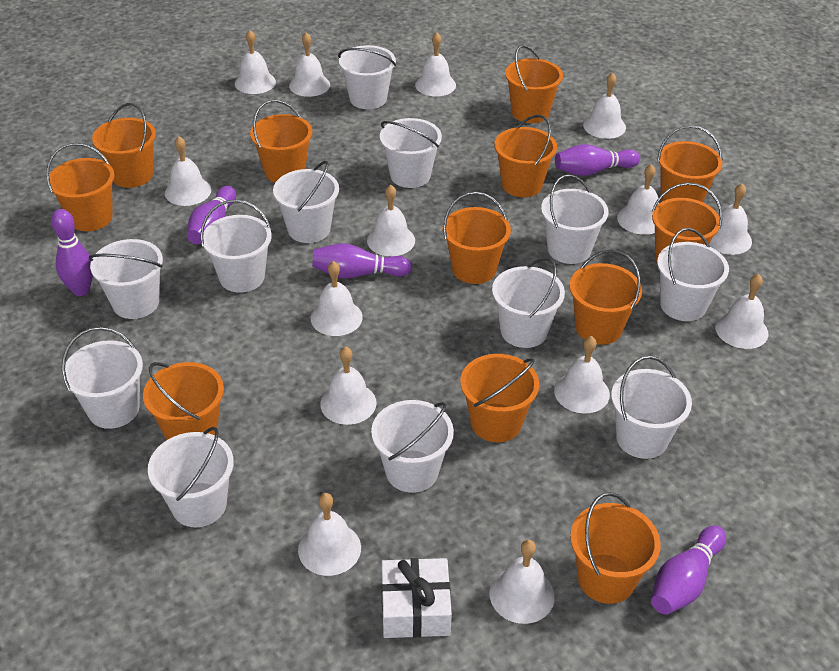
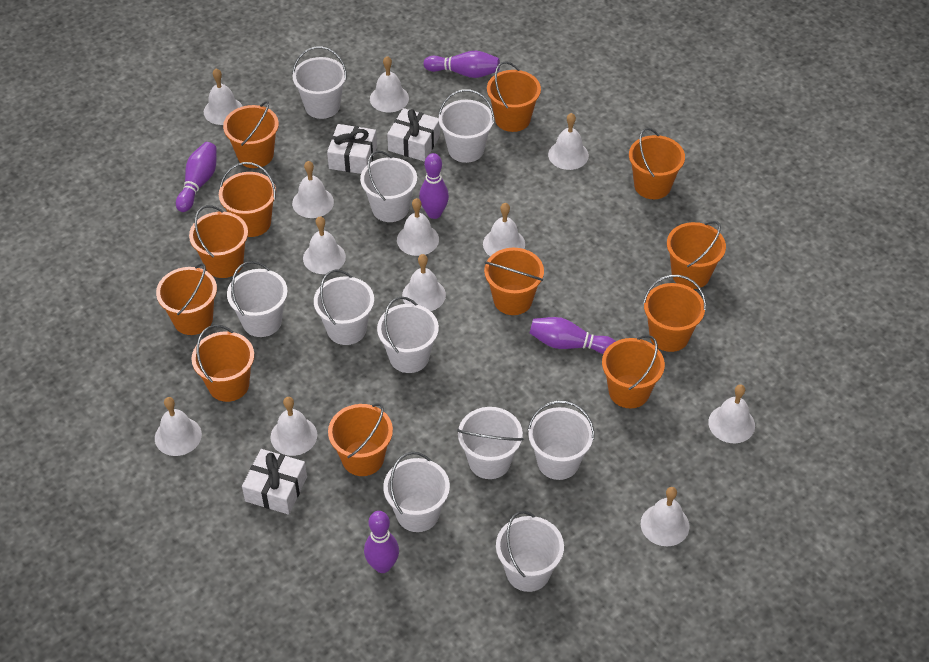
white bell: [165,136,211,206] [235,30,276,94] [289,32,330,97] [298,493,361,576] [311,261,363,336] [320,346,376,425] [367,185,415,256] [415,32,456,96] [490,540,555,624] [554,336,610,413] [583,72,626,139] [617,164,659,235] [709,183,752,255] [715,274,769,349] = 14 -> [155,397,202,456] [204,69,243,125] [270,397,317,456] [292,161,334,218] [303,217,346,274] [370,56,409,112] [397,198,439,256] [402,254,446,311] [483,203,525,256] [548,113,589,170] [641,487,689,546] [708,384,755,443] = 12
white bucket: [62,327,143,429] [89,239,163,319] [148,427,234,527] [200,199,272,293] [273,161,339,243] [338,45,396,109] [371,400,454,493] [380,118,442,188] [492,258,565,348] [541,174,608,264] [611,356,692,459] [657,228,729,321] = 12 -> [227,261,288,337] [292,46,347,119] [314,269,374,345] [360,151,417,222] [377,297,439,373] [383,452,450,532] [438,89,494,163] [457,407,524,479] [496,511,564,592] [528,401,594,480] = 10
white gift: [381,558,452,638] = 1 -> [242,449,307,515] [327,124,377,174] [387,108,440,162] = 3

